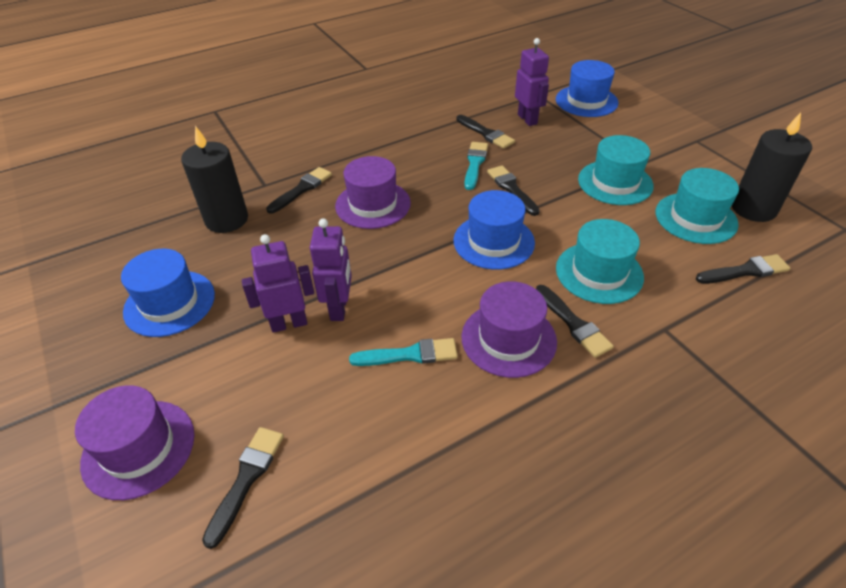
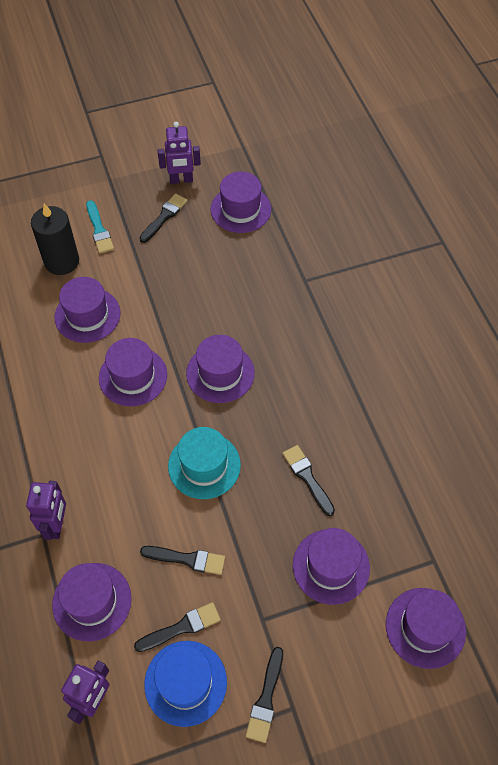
black brush: [202,427,284,549] [266,167,332,213] [456,115,515,149] [487,165,540,216] [536,285,614,358] [696,254,790,284] = 6 -> [134,602,221,652] [140,193,187,243] [140,546,225,575] [246,647,283,743] [282,445,335,516] = 5
black candle: [181,126,248,233] [732,113,812,222] = 2 -> [31,203,79,275] = 1
blue hat: [121,249,215,337] [454,190,535,270] [556,60,619,117] = 3 -> [144,641,227,727] = 1
purple hat: [75,385,195,500] [335,156,411,229] [462,281,557,378] = 3 -> [52,563,131,641] [54,277,121,343] [99,338,167,406] [186,335,255,403] [210,171,271,233] [293,528,370,605] [386,588,466,669] = 7
turquoise brush: [349,338,458,366] [464,142,488,190] = 2 -> [86,200,114,254] = 1
turquoise hat: [556,219,644,304] [578,135,654,205] [656,168,739,244] = 3 -> [168,427,241,499] = 1

